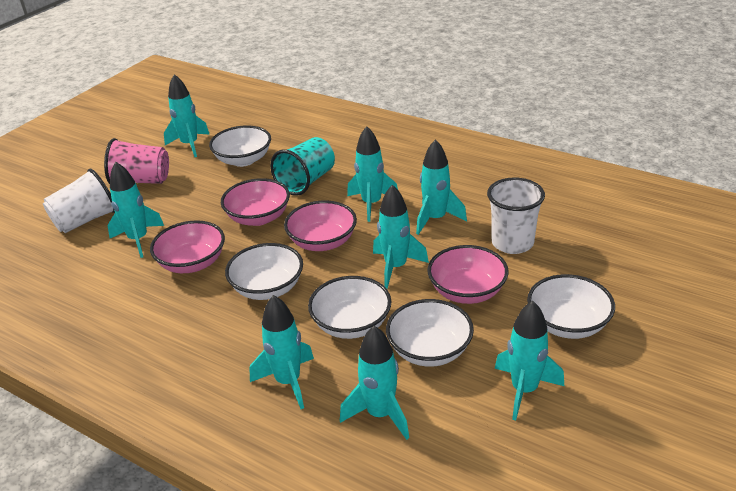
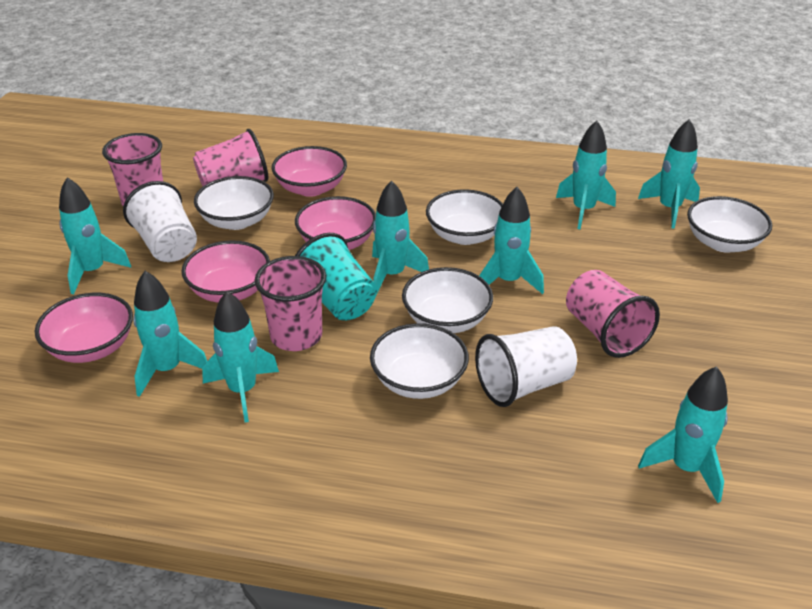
pink cup: [104,138,169,184] = 1 -> [102,133,163,206] [193,129,268,186] [254,256,326,351] [566,270,660,358] = 4

